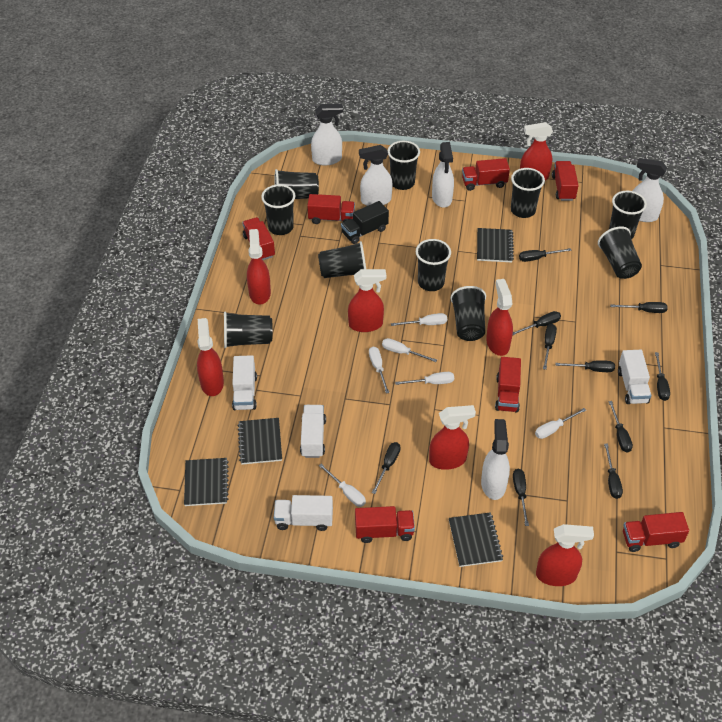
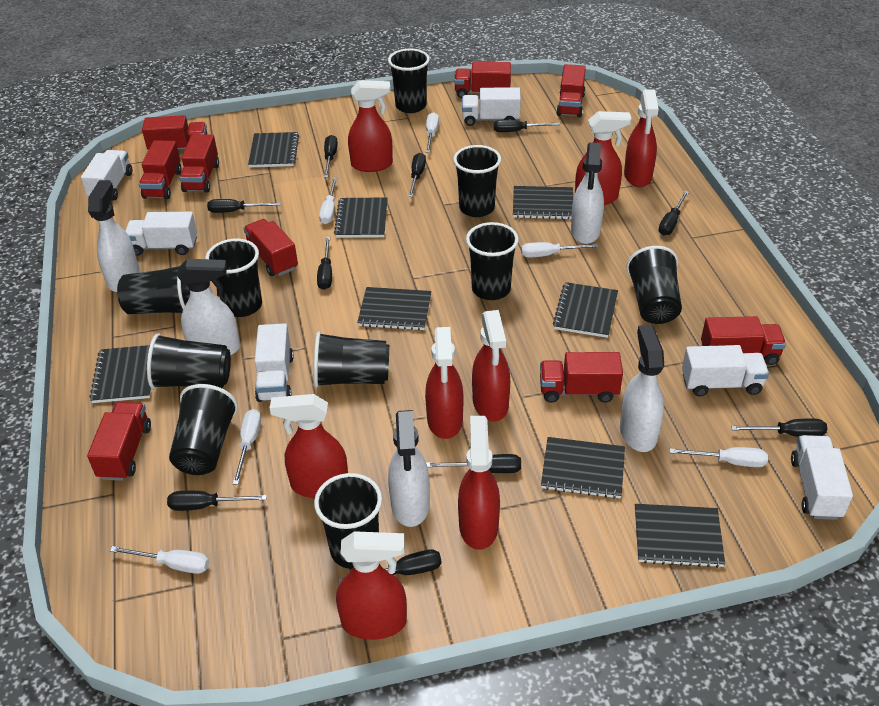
black notebook: [184,458,229,506] [237,418,282,465] [449,512,503,567] [477,228,514,262] = 4 -> [89,345,151,403] [248,132,299,167] [334,197,388,238] [357,287,431,330] [513,186,573,220] [541,437,625,499] [553,282,618,338] [635,504,725,568] = 8
black truck: [341,201,389,244] = 1 -> none = 0
red spray bottle: [197,318,224,396] [247,229,271,305] [348,269,386,332] [429,405,476,470] [486,279,513,356] [520,122,553,181] [536,524,594,586] = 7 -> [270,394,348,498] [336,531,407,640] [348,80,393,172] [425,327,464,439] [458,416,500,550] [472,310,510,421] [575,111,632,205] [624,89,659,187] = 8
red truck: [242,217,275,260] [307,194,355,224] [355,506,415,543] [462,158,510,191] [495,357,521,413] [552,161,579,201] [623,512,689,552] = 7 -> [87,402,151,481] [139,140,182,199] [142,115,208,149] [179,134,219,192] [243,219,298,276] [454,62,511,98] [540,352,623,403] [556,64,586,118] [701,316,786,365] = 9
white truck: [232,355,257,410] [274,495,333,531] [300,405,326,458] [618,350,651,404] = 4 -> [81,150,132,200] [125,212,197,256] [254,323,294,402] [462,87,521,126] [682,345,769,397] [791,435,853,520] = 6

